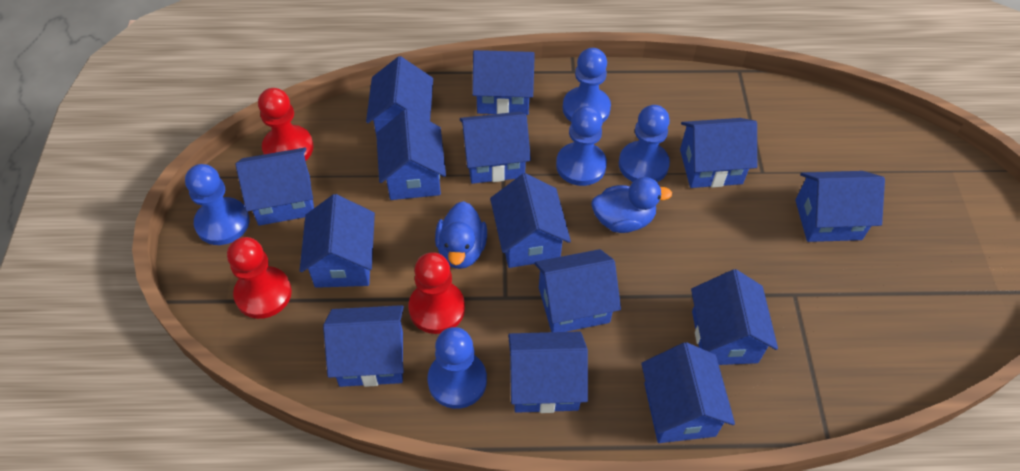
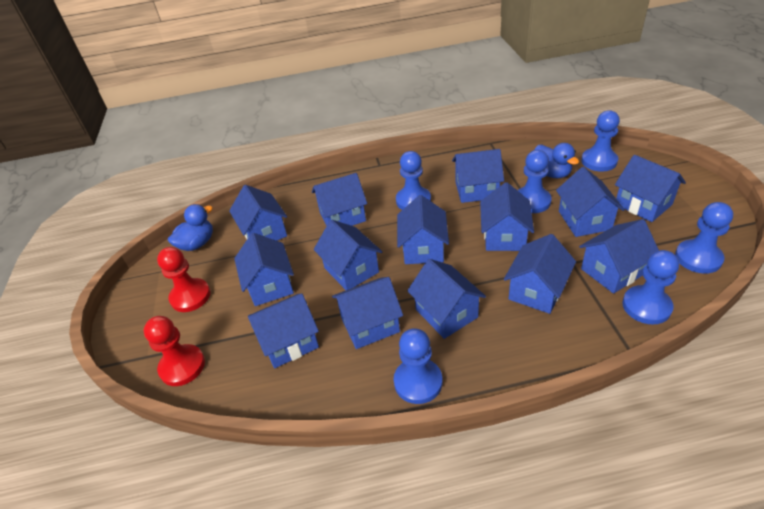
blue pawn: [185,164,250,245] [427,327,487,409] [556,106,607,186] [563,48,611,122] [619,105,670,182] = 5 -> [394,328,443,404] [396,151,431,210] [517,150,552,213] [581,110,620,172] [622,250,679,324] [675,202,733,274] = 6
red pawn: [227,237,292,319] [258,88,314,161] [408,252,465,334] = 3 -> [144,316,205,386] [157,247,211,312] = 2

